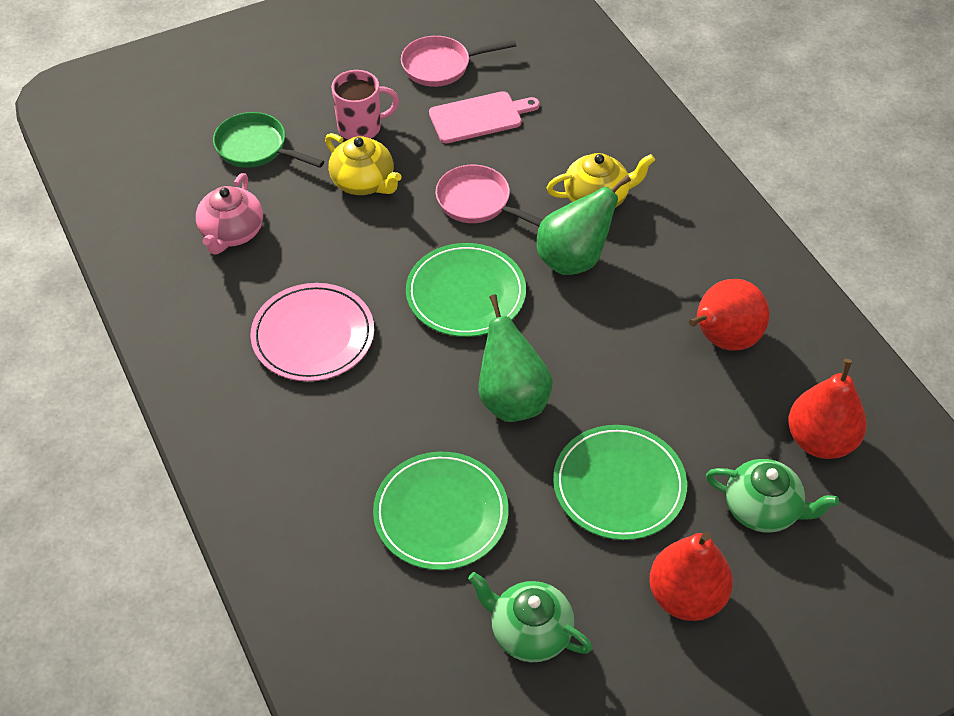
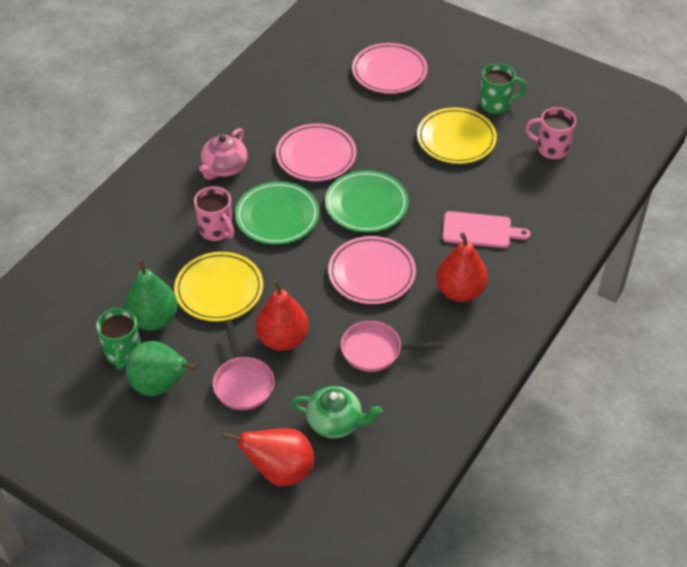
green mug: none = 0 -> [96,308,141,370] [480,63,527,114] = 2
green pan: [213,112,324,168] = 1 -> none = 0
green plate: [373,452,509,570] [406,243,526,337] [553,425,687,540] = 3 -> [235,181,319,245] [325,170,409,232] = 2
green teapot: [468,572,592,662] [706,459,839,533] = 2 -> [291,386,383,438] = 1
pink mug: [331,70,399,140] = 1 -> [194,186,235,241] [525,107,576,160] = 2
pink plate: [250,283,374,381] = 1 -> [276,123,357,181] [328,236,416,304] [352,43,428,94] = 3
yellow plate: none = 0 -> [174,252,263,321] [417,107,497,164] = 2
yellow teapot: [325,133,402,195] [547,153,655,208] = 2 -> none = 0

